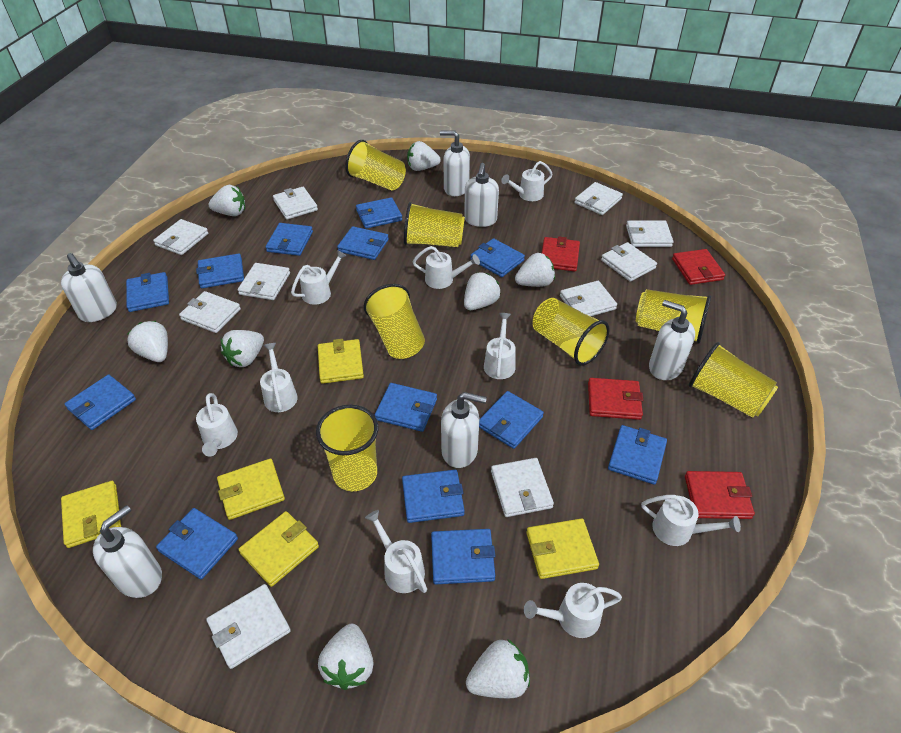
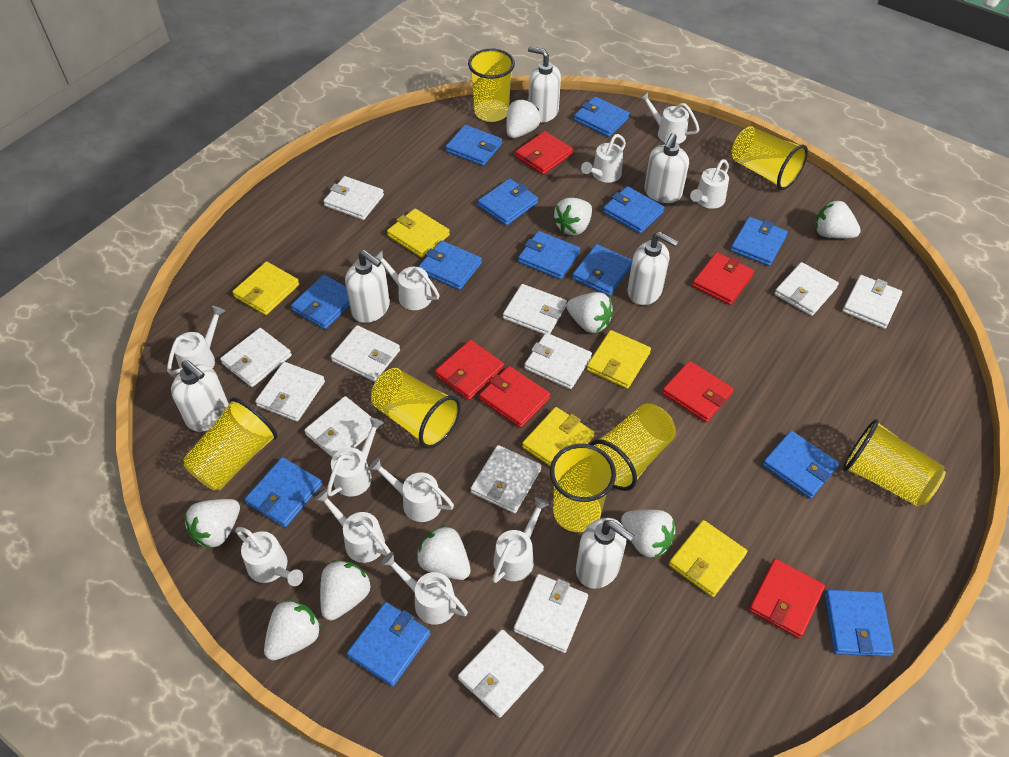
red wallet: [542,236,580,271] [588,378,643,420] [672,249,725,285] [685,471,755,519] = 4 -> [435,340,504,400] [479,366,551,428] [515,131,573,175] [662,361,734,422] [692,252,754,305] [749,559,825,639] = 6
white strawberry: [127,321,168,362] [208,185,245,216] [221,330,264,367] [318,624,373,690] [407,141,441,171] [464,272,501,310] [466,640,530,698] [515,253,555,287] = 8 -> [185,499,240,549] [264,600,321,660] [320,560,371,620] [416,525,471,580] [506,99,540,138] [553,198,592,235] [566,292,613,333] [621,510,676,558] [816,200,861,238] = 9
white wallet: [153,219,209,255] [179,291,241,333] [206,584,291,669] [238,263,290,300] [273,187,318,220] [491,458,554,517] [560,281,617,316] [574,182,623,215] [601,242,657,282] [626,221,673,247] = 10 -> [220,328,292,387] [255,362,325,422] [304,396,378,457] [323,176,384,220] [331,325,400,382] [458,629,544,718] [470,445,541,513] [503,284,567,334] [514,574,588,653] [524,333,592,389] [774,262,839,316] [842,275,902,329] = 12
white watering can: [196,393,238,457] [260,343,298,412] [291,250,347,305] [365,510,427,593] [413,246,480,289] [484,313,516,379] [501,161,553,201] [524,583,622,638] [641,495,741,546] = 9 -> [167,306,225,375] [235,527,303,586] [315,489,391,563] [327,417,384,497] [369,458,454,522] [374,250,440,310] [381,552,468,625] [492,497,549,583] [581,134,626,183] [639,92,699,144] [690,159,729,209] = 11

